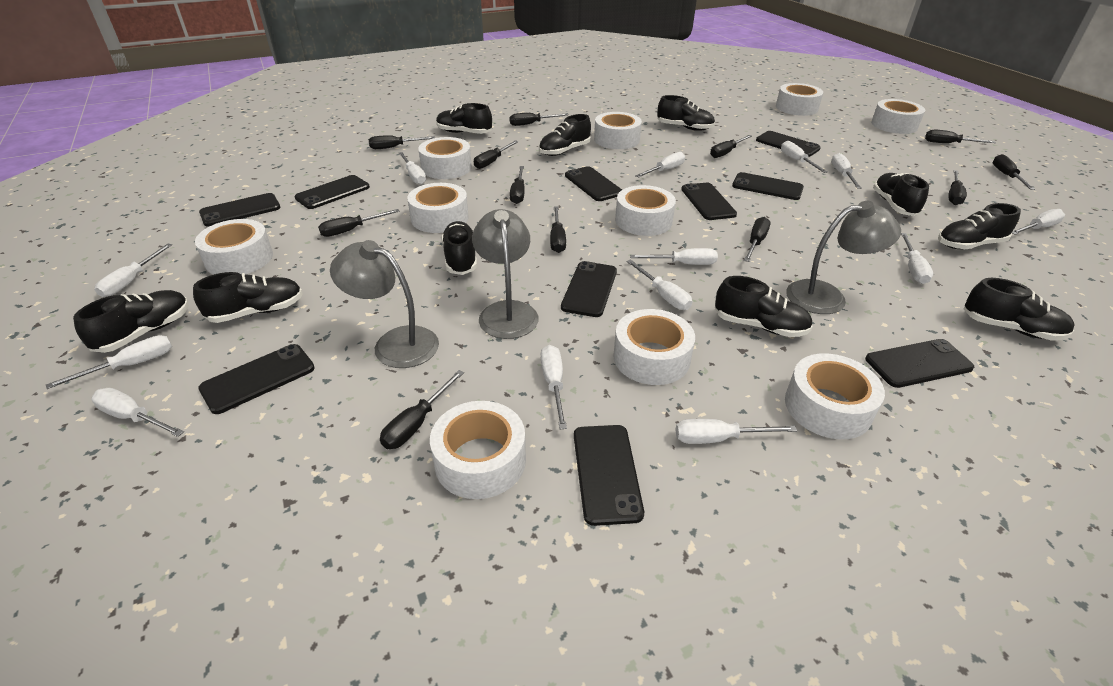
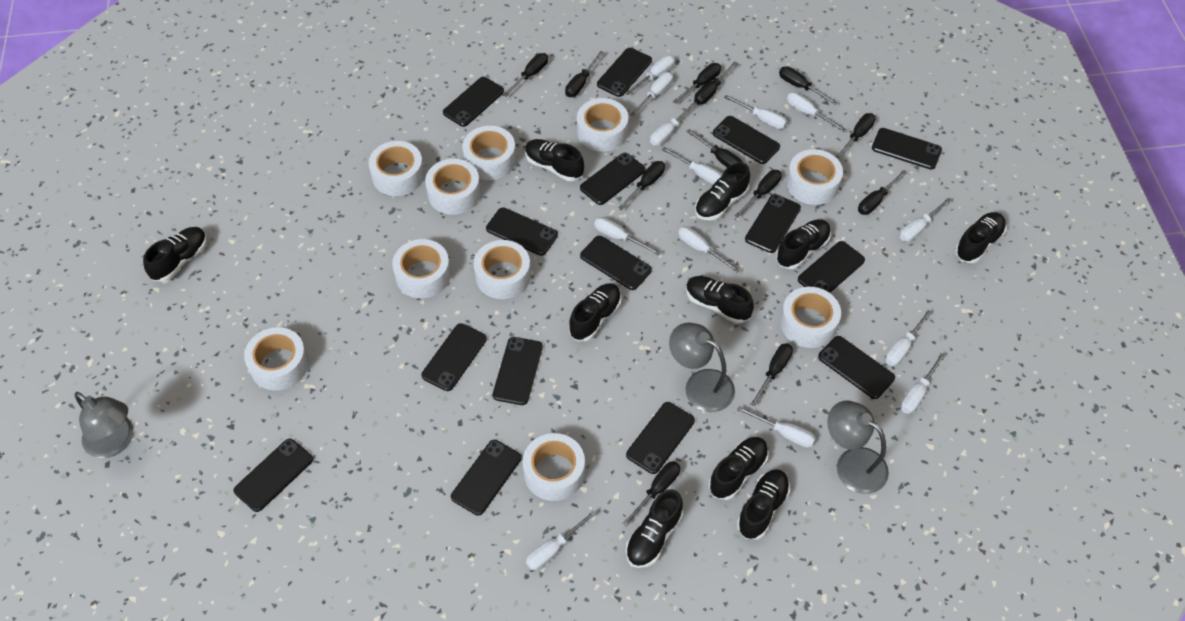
black phone: [198,344,315,414] [199,193,280,226] [295,175,370,209] [561,261,617,317] [565,166,622,201] [574,425,644,526] [681,183,737,220] [732,172,804,200] [756,131,821,157] [865,339,974,388] = 10 -> [234,439,313,512] [421,323,487,391] [443,77,504,127] [451,440,521,516] [486,207,558,256] [493,337,543,405] [580,153,646,205] [580,236,652,290] [597,48,652,97] [626,402,695,474] [713,116,780,164] [745,194,801,253] [798,241,865,293] [818,336,895,399] [872,128,942,170] = 15

